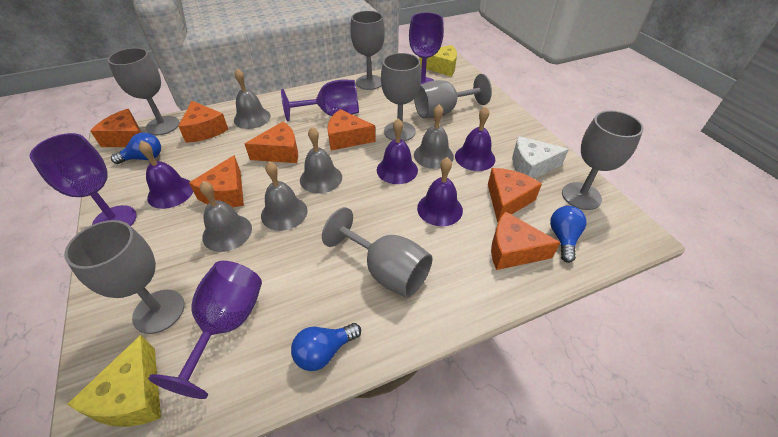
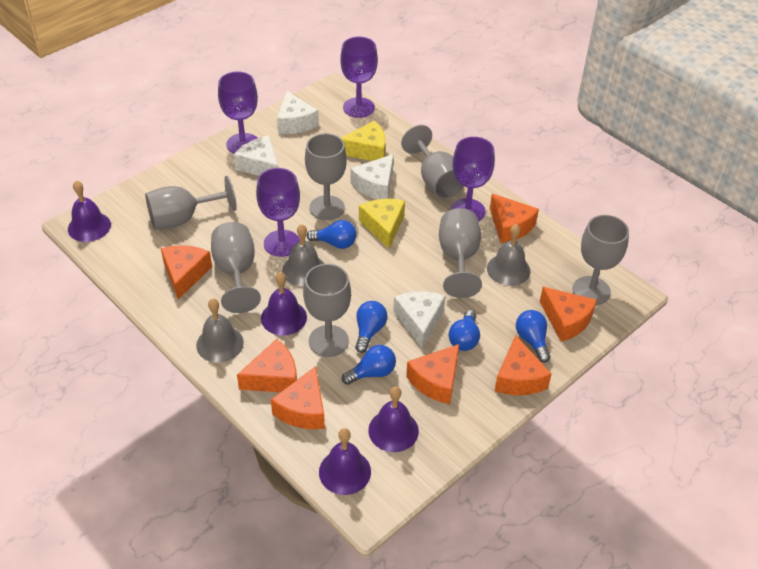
blue light bulb: [111,132,161,164] [291,323,361,371] [550,206,587,263] = 3 -> [307,220,357,249] [342,345,396,385] [355,301,387,353] [449,310,480,351] [516,310,550,363] = 5
grey bell: [200,181,252,252] [234,68,271,129] [261,161,307,231] [300,127,342,194] [414,105,454,169] = 5 -> [196,298,244,363] [282,224,324,286] [487,224,531,286] = 3
white cheese: [512,136,569,179] = 1 -> [234,135,278,176] [277,91,319,134] [351,154,393,199] [393,291,446,349] = 4

